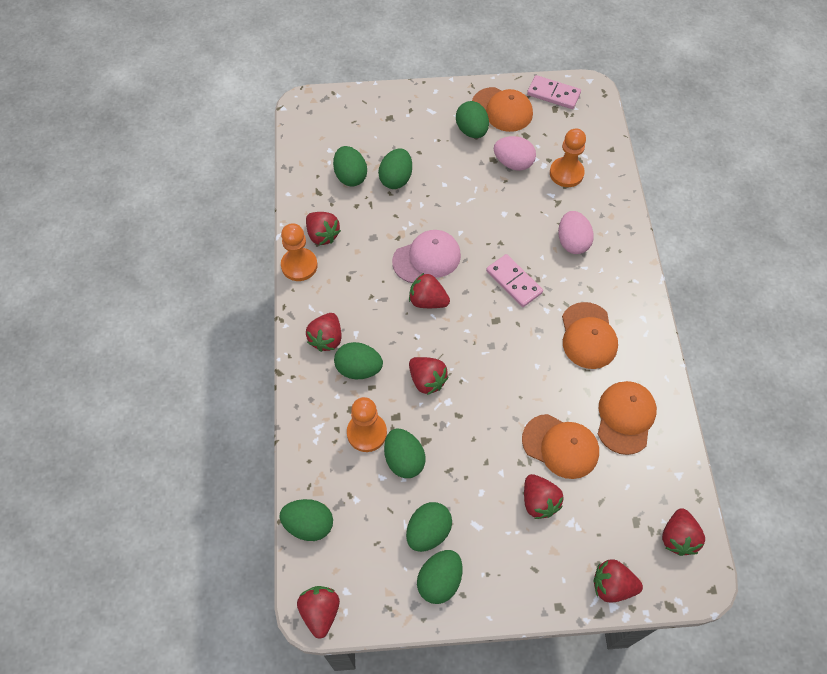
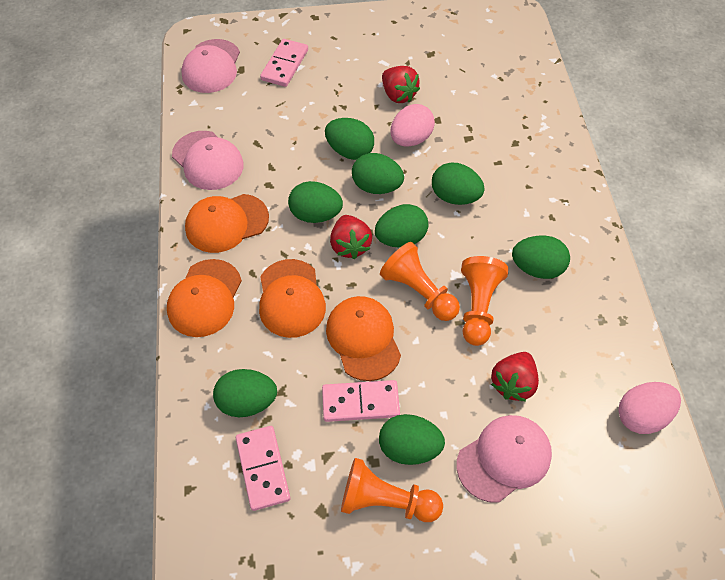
pink cap: [392,230,461,283] = 1 -> [172,131,244,190] [181,39,240,93] [456,415,552,503] = 3
pink domino: [486,254,543,307] [527,75,581,109] = 2 -> [236,426,291,511] [260,39,308,87] [322,380,400,422] = 3
red strawberry: [297,586,340,639] [306,212,341,245] [306,313,342,352] [409,273,450,308] [409,357,449,395] [524,474,564,519] [594,559,643,602] [662,508,705,556] = 8 -> [330,215,372,259] [382,66,420,103] [491,352,539,402] = 3

